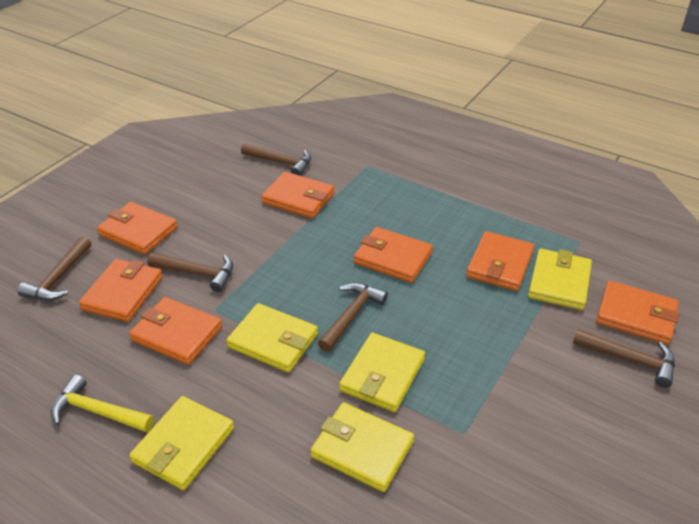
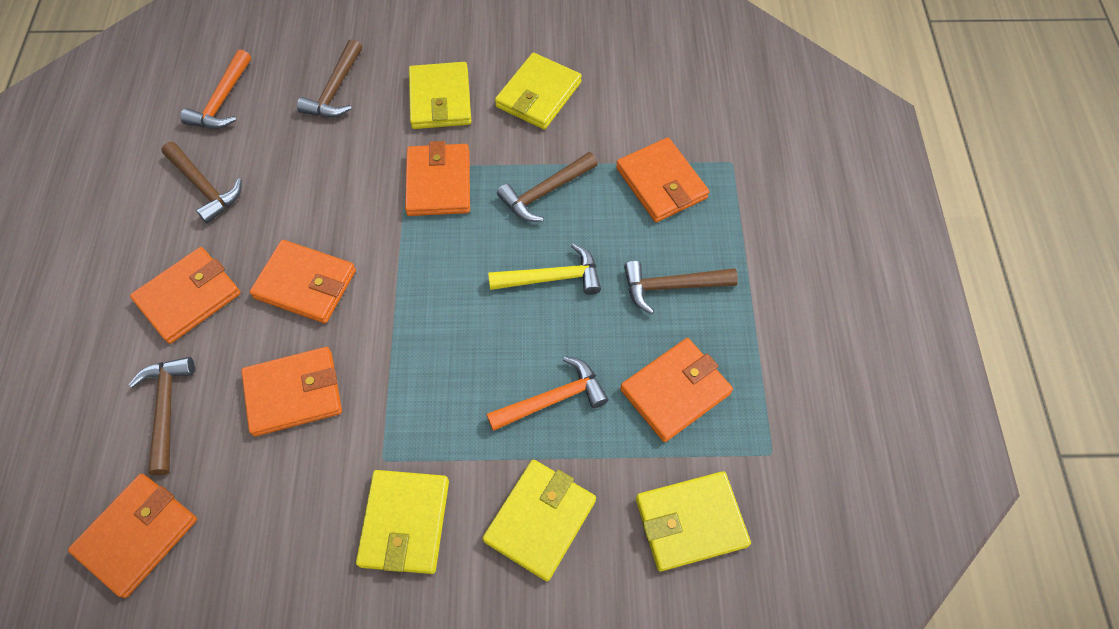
orange hammer: none = 0 -> [180,49,251,129] [487,356,609,431] = 2

